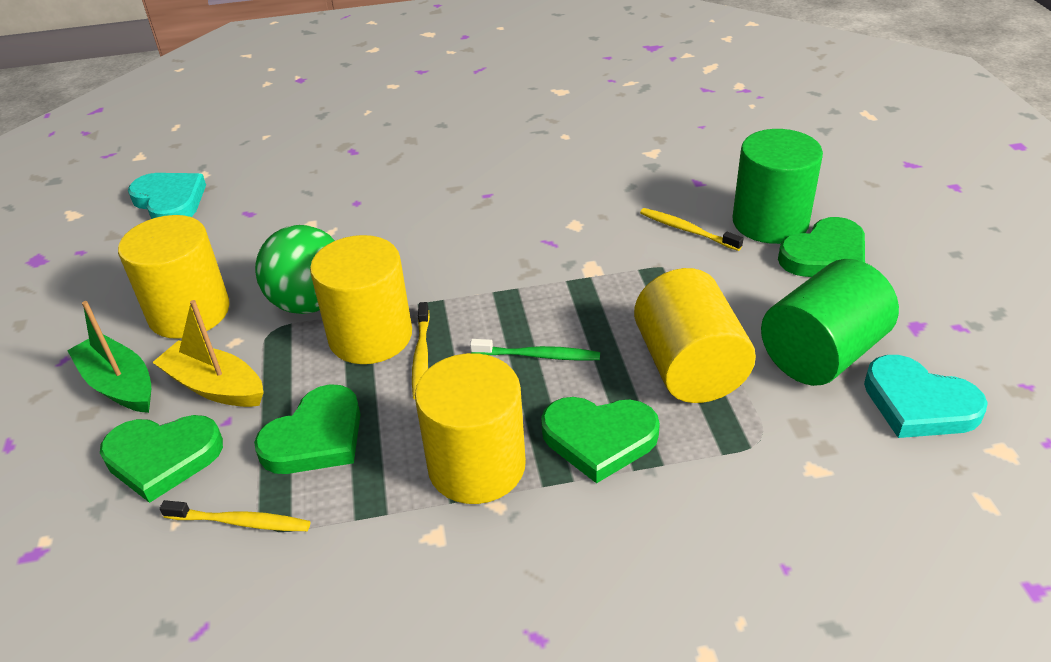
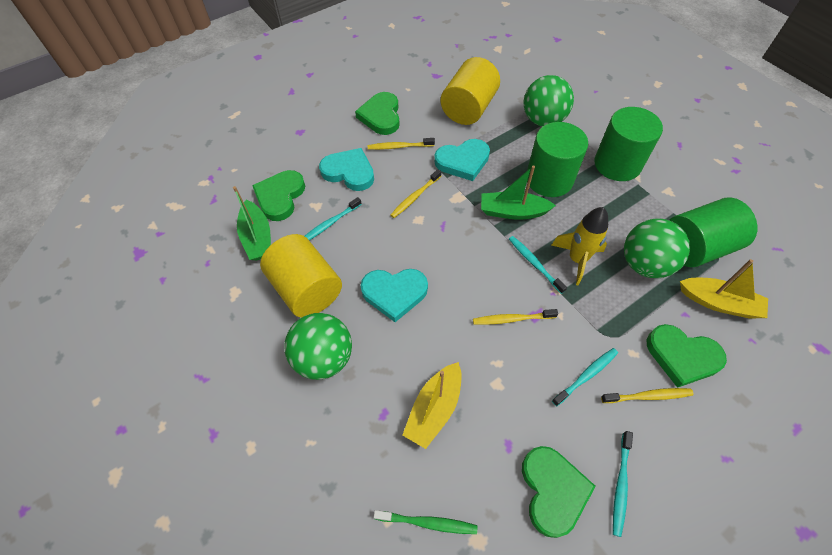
green ball: [255,225,335,314] = 1 -> [284,313,352,380] [524,75,574,126] [624,218,690,278] = 3
green boat: [67,301,151,413] = 1 -> [233,186,271,260] [481,165,556,220] = 2
green cylinder: [732,129,823,244] [761,259,899,386] = 2 -> [527,122,588,197] [594,107,663,181] [669,197,757,267] = 3
turquoise heart: [128,173,206,219] [864,355,988,438] = 2 -> [319,148,374,191] [360,269,428,322] [434,139,490,181] = 3
turquoise toothbrush: none = 0 -> [305,197,362,240] [509,236,567,294] [552,348,618,406] [613,431,633,537] = 4
yellow boat: [152,300,264,407] = 1 -> [403,362,462,449] [680,259,768,318] = 2
yellow cylinder: [118,215,230,339] [310,235,412,364] [415,353,526,504] [634,268,756,403] = 4 -> [260,234,342,318] [441,57,500,125] = 2
yellow rocket: none = 0 -> [551,207,608,285] = 1
yellow toothbrush: [160,500,310,531] [412,302,430,399] [640,208,743,251] = 3 -> [368,138,435,150] [390,169,441,218] [473,309,558,325] [601,388,694,403] = 4

